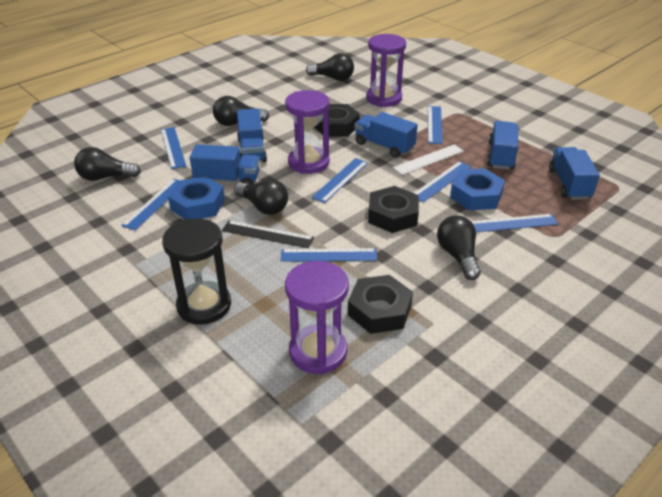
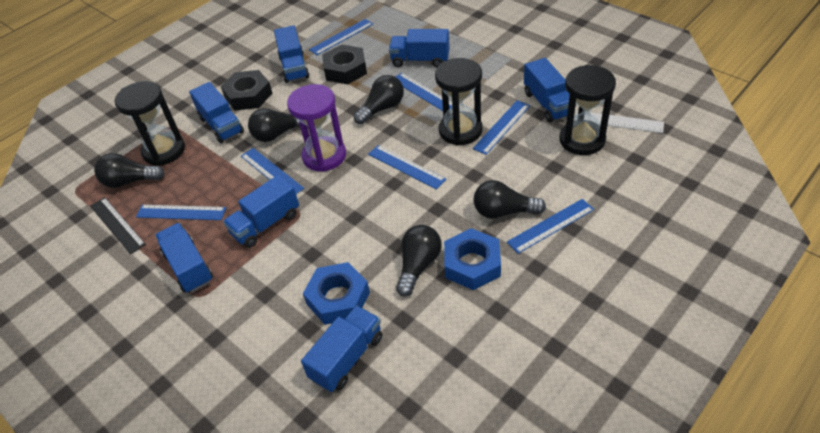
black hourglass: [162,218,231,325] = 1 -> [115,81,185,166] [435,58,482,145] [559,65,616,155] = 3
black nut: [315,104,360,137] [348,275,413,334] [368,186,419,233] = 3 -> [221,70,272,111] [322,44,367,84] = 2
blue truck: [190,145,260,184] [237,108,267,162] [355,112,418,158] [487,121,518,170] [549,147,600,200] = 5 -> [155,223,213,293] [189,82,244,143] [223,175,299,248] [274,25,309,83] [301,306,382,392] [389,29,450,67] [524,58,576,122] = 7
purple hourglass: [285,90,329,174] [285,261,349,374] [366,34,406,107] = 3 -> [287,84,346,172] = 1

